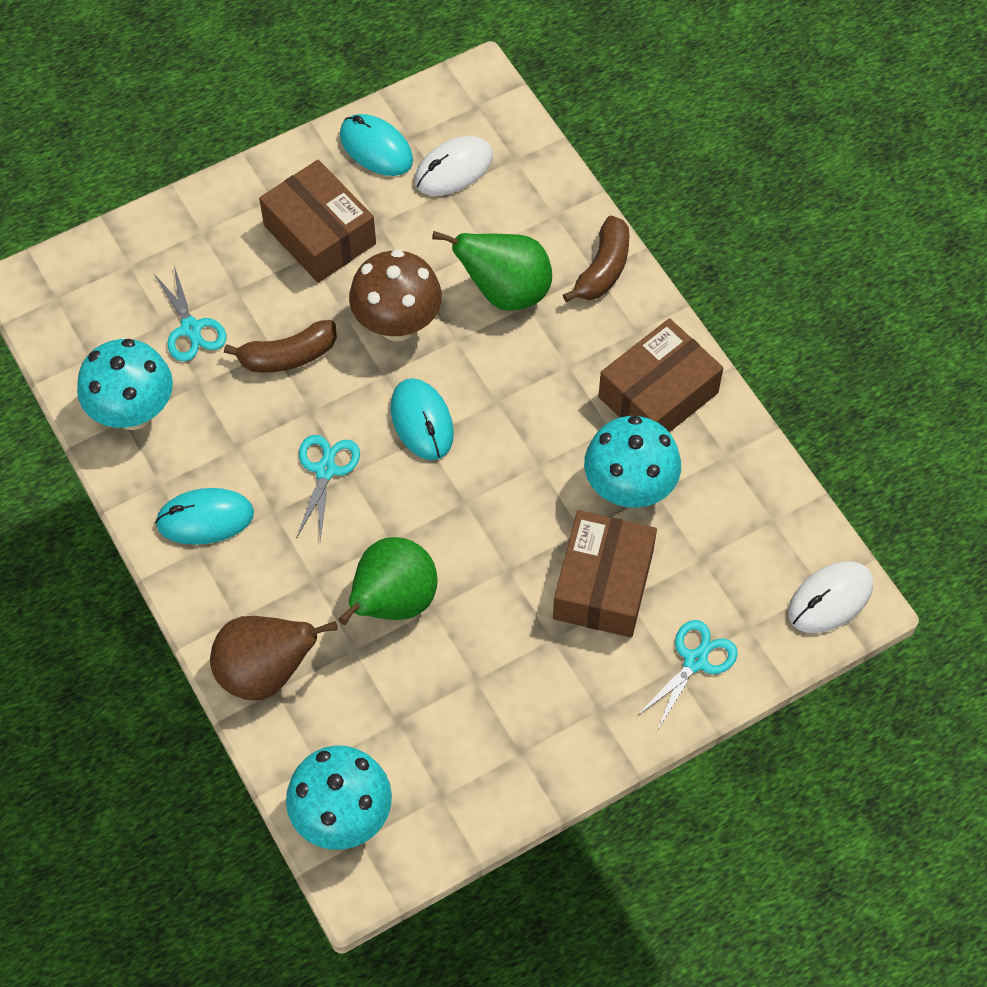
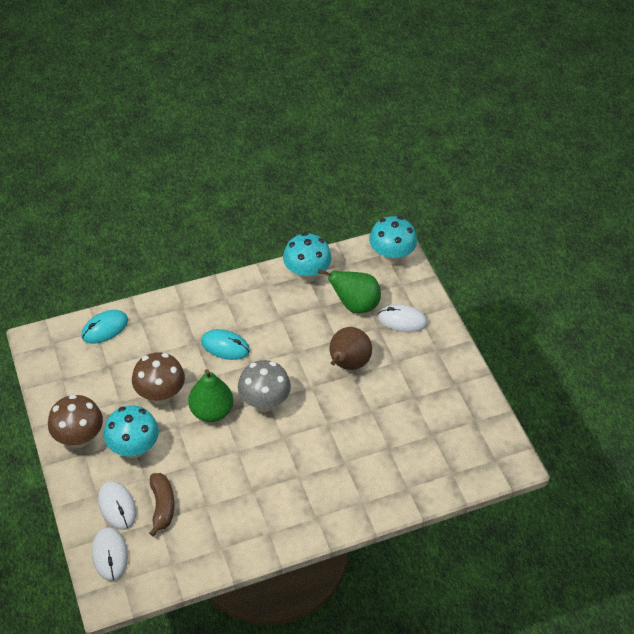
brown banana: [224,320,337,373] [563,216,629,302] = 2 -> [149,473,175,536] = 1
brown box: [259,160,376,283] [553,510,657,637] [598,318,723,432] = 3 -> none = 0
brown mushroom: [349,249,442,341] = 1 -> [48,394,103,448] [132,352,185,404] = 2
grey mushroom: none = 0 -> [238,360,291,412] = 1
turquoise mouse: [155,488,254,545] [340,114,413,176] [391,378,454,460] = 3 -> [81,310,128,343] [201,329,250,360] = 2
turquoise scissors: [154,266,226,361] [297,435,360,540] [637,620,738,731] = 3 -> none = 0
white mouse: [415,136,493,196] [788,561,873,633] = 2 -> [92,527,128,581] [98,481,136,530] [378,304,428,332] = 3

